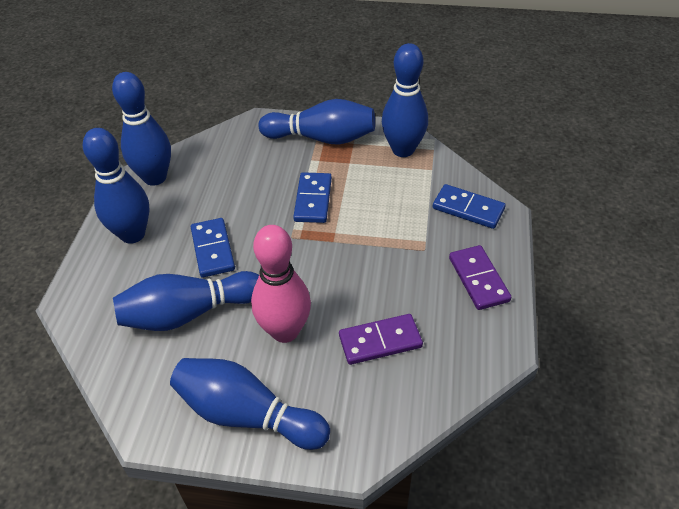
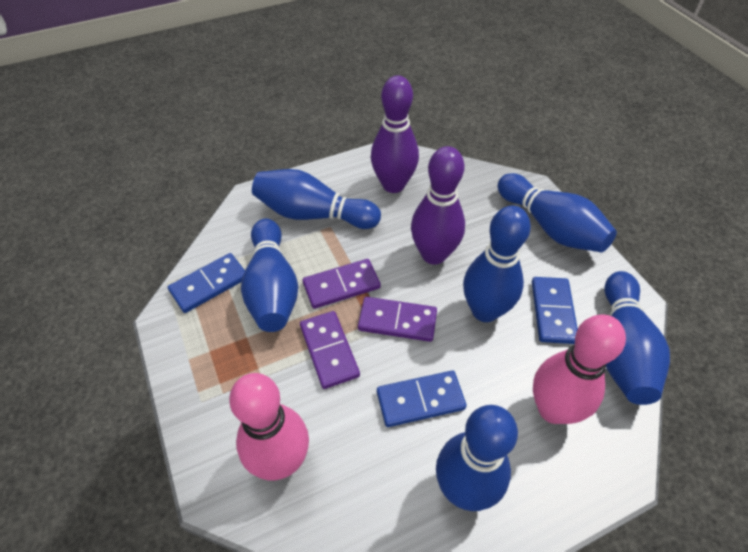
pink bowling pin: [251,225,311,343] = 1 -> [229,373,309,480] [533,315,626,424] = 2
purple bowling pin: none = 0 -> [371,76,419,193] [411,146,465,265] = 2
purple domino: [339,314,423,365] [449,245,512,310] = 2 -> [300,311,360,389] [303,259,381,309] [358,297,437,342] = 3

